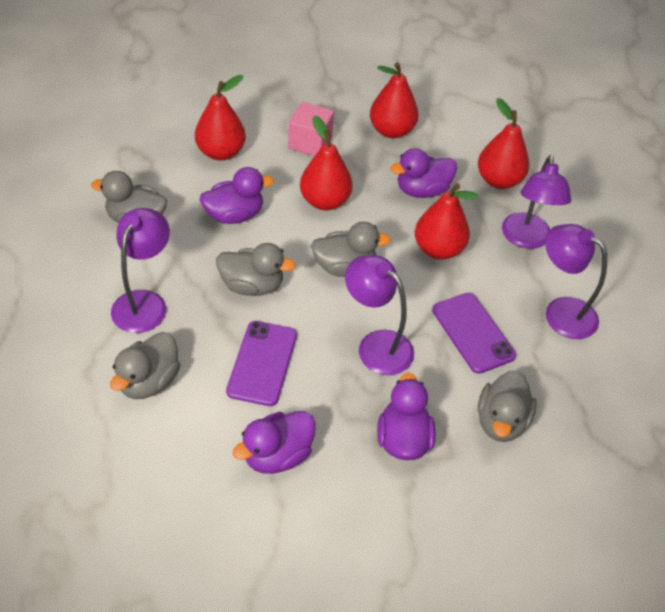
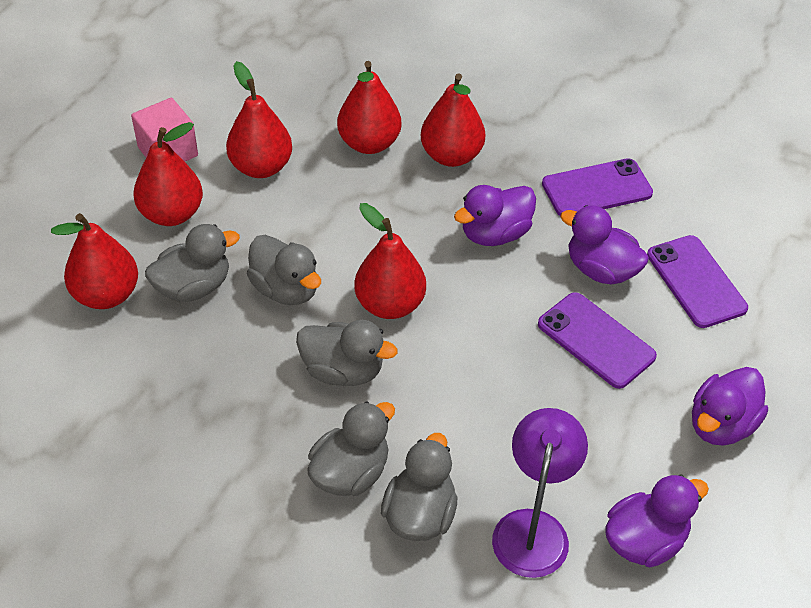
purple lamp: [111,208,170,333] [345,255,414,375] [502,155,571,249] [545,224,607,339] = 4 -> [492,408,588,578] = 1
purple phone: [226,321,297,406] [432,293,516,374] = 2 -> [538,292,657,389] [542,158,653,216] [647,235,748,328] = 3
red pear: [195,75,246,160] [300,115,353,210] [370,63,418,138] [415,183,478,260] [478,98,529,189] = 5 -> [51,213,138,309] [133,122,203,226] [226,61,292,178] [337,61,402,154] [354,203,426,319] [421,73,485,167] = 6

